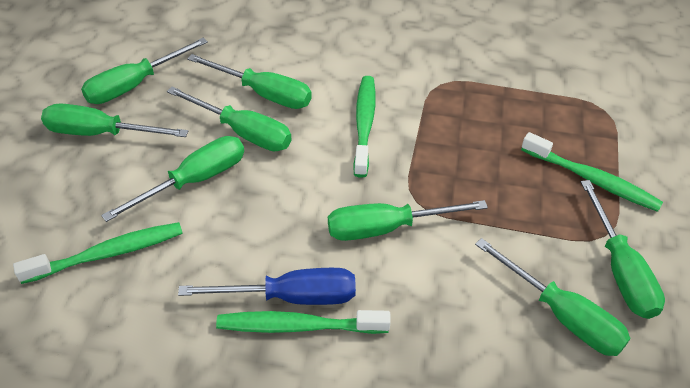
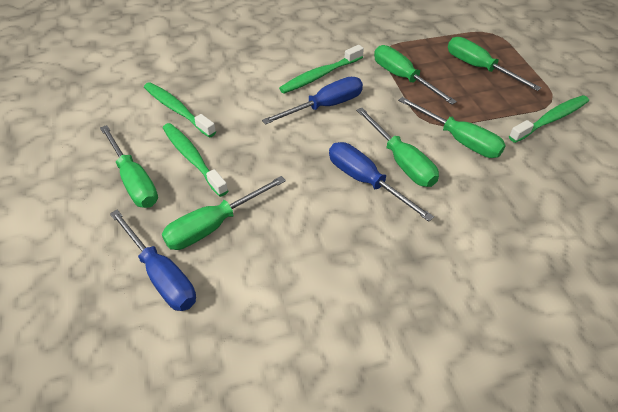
blue screwdriver: [178,268,356,305] = 1 -> [110,210,196,311] [262,77,363,125] [329,142,434,222] = 3
green screwdriver: [41,103,188,137] [81,38,208,104] [101,136,244,222] [167,87,292,151] [187,54,312,109] [328,200,488,241] [475,238,631,356] [581,180,665,319] = 8 -> [100,125,158,208] [162,176,286,250] [356,108,439,187] [374,45,457,105] [398,97,506,158] [448,37,541,91] = 6

